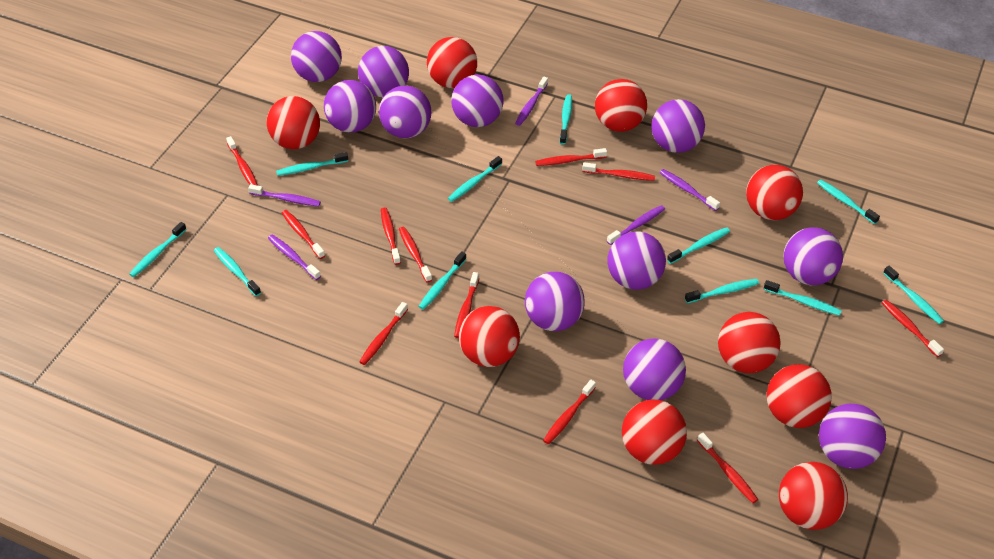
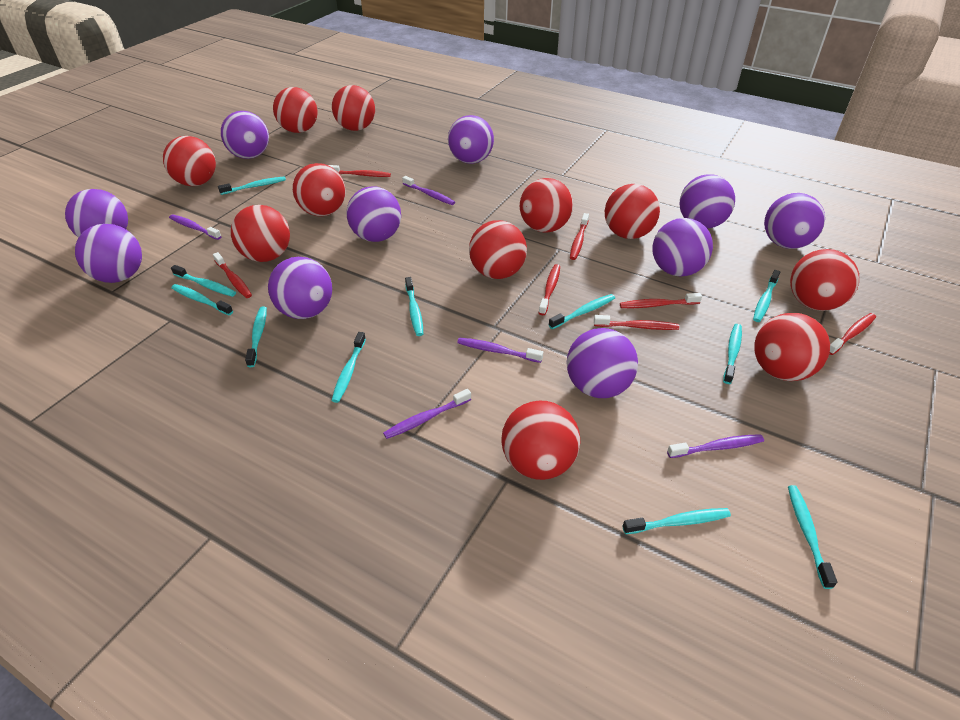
purple ball: [291,31,342,82] [324,80,376,133] [358,46,409,97] [379,85,431,139] [452,75,503,127] [525,272,585,331] [607,231,666,290] [623,338,686,400] [651,99,705,153] [783,227,843,285] [819,404,886,469] = 11 -> [65,189,128,237] [75,224,142,283] [221,111,269,159] [268,257,332,319] [346,186,401,242] [448,115,494,164] [567,328,638,398] [653,218,713,277] [680,174,735,229] [764,193,825,249] = 10
red ball: [267,96,320,149] [427,37,477,88] [459,306,520,367] [595,79,647,132] [622,399,687,465] [718,312,781,373] [746,165,803,220] [767,364,832,428] [779,462,848,530] = 9 -> [163,136,216,186] [231,205,290,262] [273,87,318,133] [293,163,346,216] [332,85,375,131] [469,220,527,279] [502,401,581,480] [520,178,573,233] [605,184,660,239] [754,313,830,381] [790,249,859,311] = 11
red toothbrush: [226,136,258,186] [282,210,325,259] [359,302,408,365] [381,207,401,265] [399,227,432,283] [454,272,479,338] [535,148,607,166] [543,380,596,444] [582,162,655,181] [697,433,758,503] [882,300,944,357] = 11 -> [213,252,252,298] [329,165,391,177] [539,264,560,315] [570,213,589,260] [594,315,679,330] [620,293,702,308] [829,313,876,355] = 7

